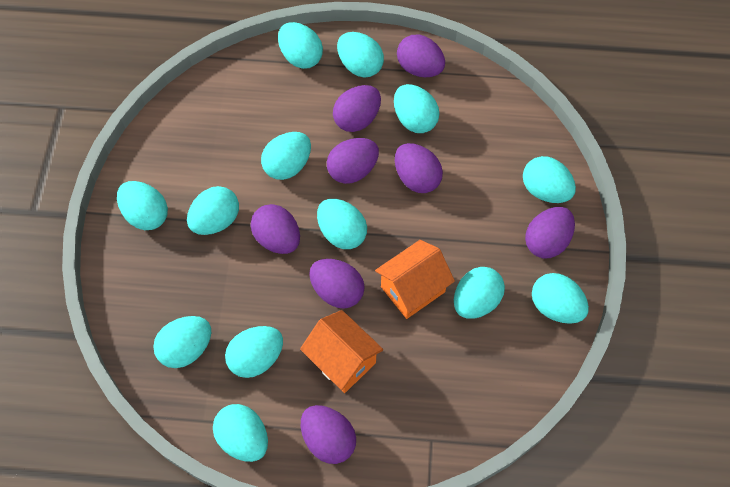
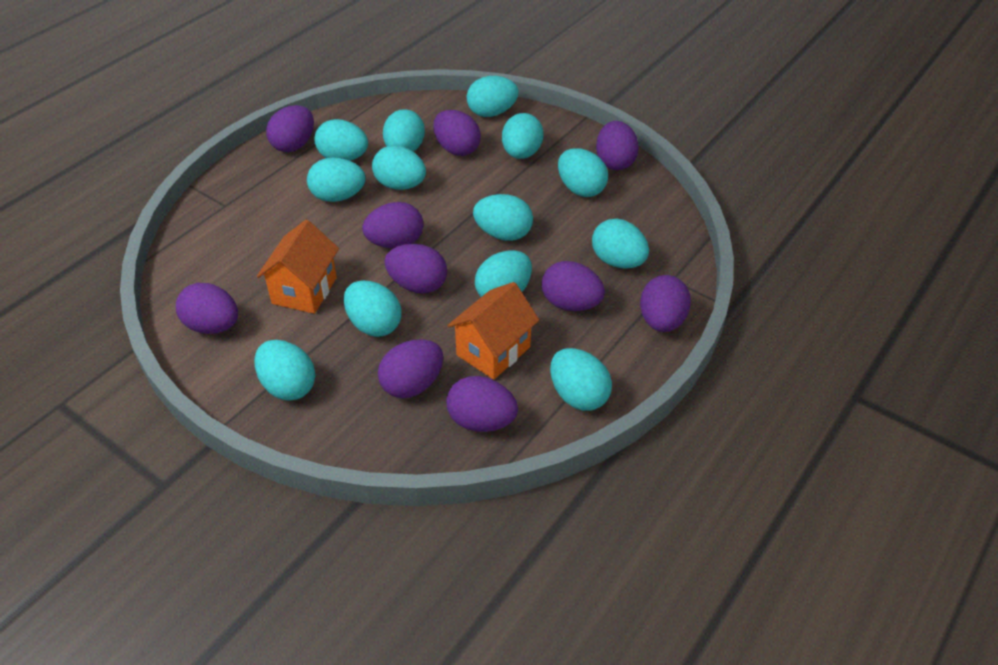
purple egg: [251,204,300,254] [301,405,356,464] [309,259,365,309] [327,138,379,184] [333,85,381,132] [395,143,443,193] [397,34,445,77] [525,207,575,259] = 8 -> [176,283,238,334] [266,105,314,152] [362,202,424,248] [378,339,443,398] [384,244,447,294] [433,110,481,156] [446,376,518,432] [542,261,605,311] [596,121,639,170] [640,275,691,332] = 10

